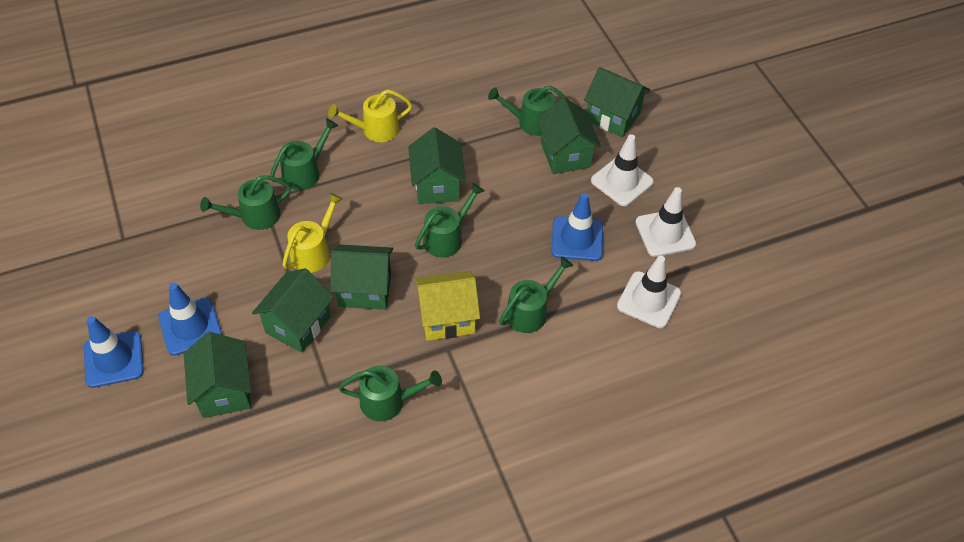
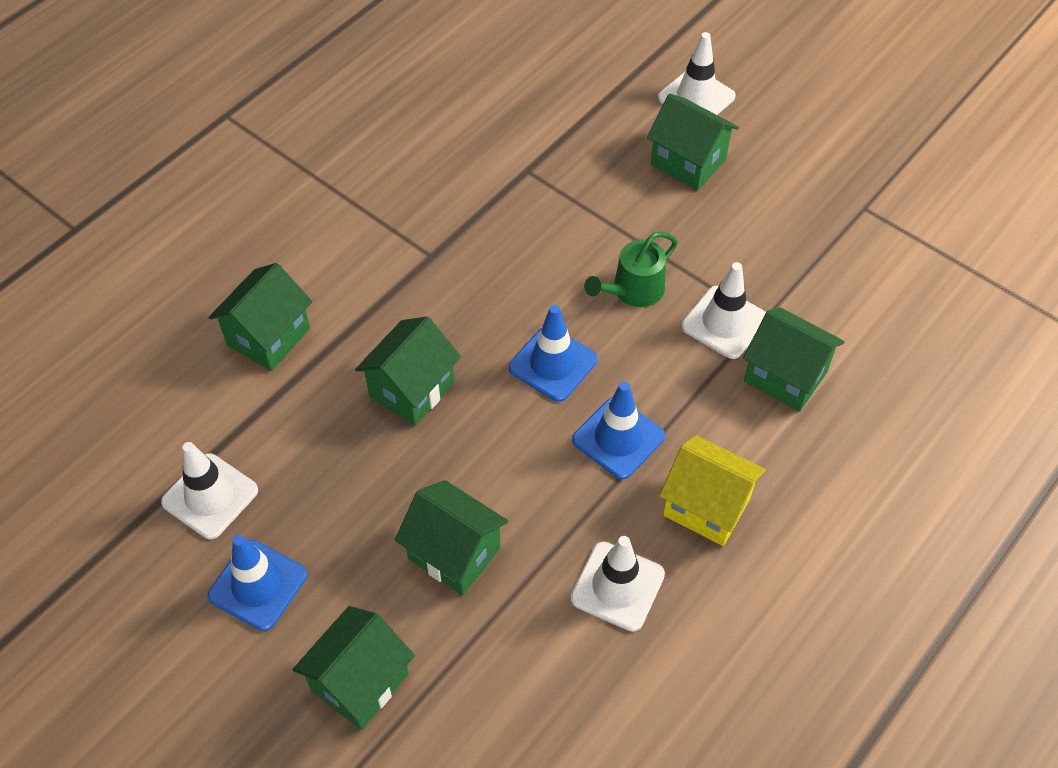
green watering can: [200,175,291,230] [270,118,338,190] [338,366,442,421] [415,183,484,257] [488,86,567,136] [499,256,573,333] = 6 -> [584,232,678,307] = 1
white traffic cone: [591,134,654,206] [617,256,681,328] [636,187,696,257] = 3 -> [161,442,258,539] [570,536,665,632] [658,32,736,115] [681,262,766,359] = 4
yellow watering can: [282,193,343,273] [328,90,412,142] = 2 -> none = 0

